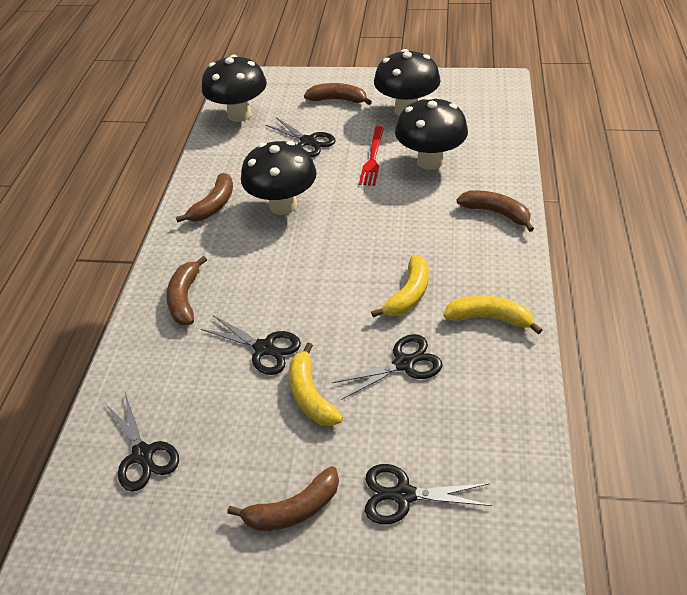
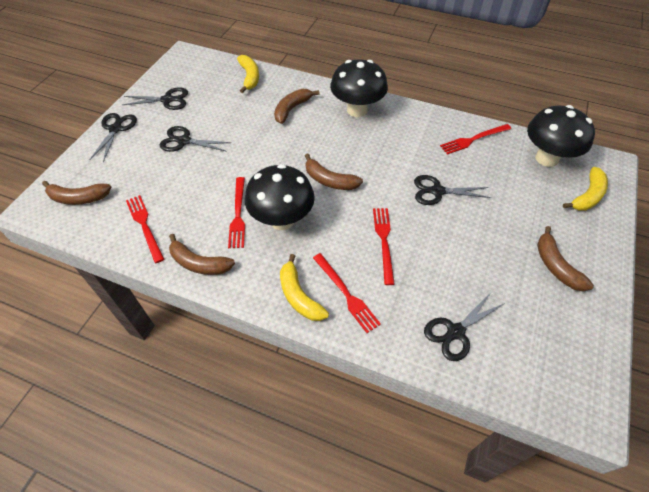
black mushroom: [202,54,267,122] [241,141,317,215] [374,49,440,116] [395,96,468,170] = 4 -> [245,164,315,230] [330,59,388,117] [527,105,595,167] = 3
red fork: [359,126,384,186] = 1 -> [126,195,164,263] [228,177,245,248] [313,253,381,333] [373,208,395,285] [440,124,511,155] = 5

